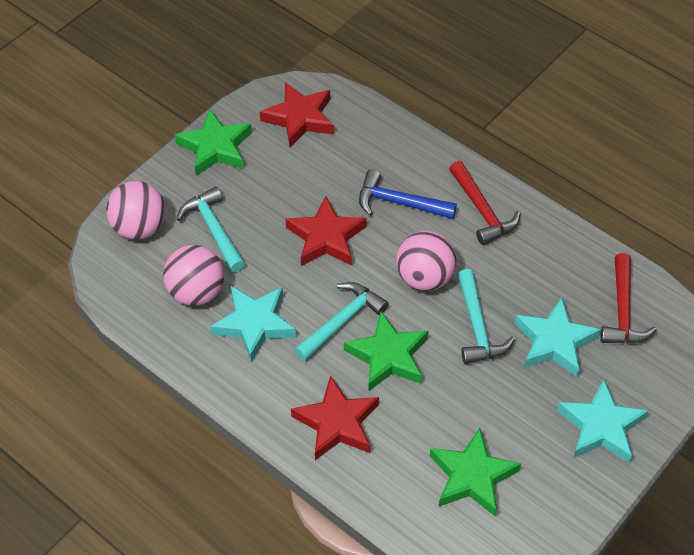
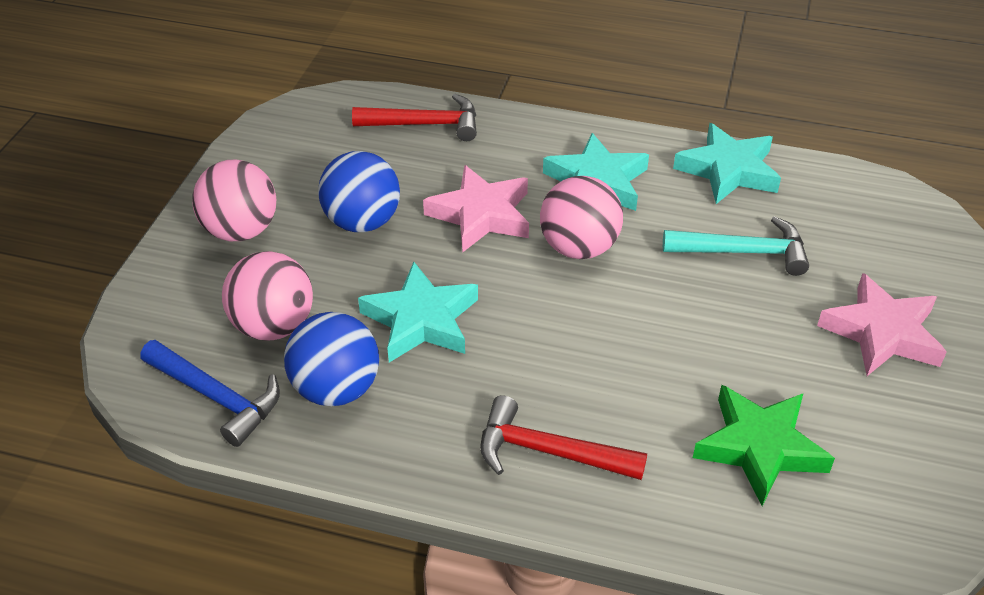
blue ball: none = 0 -> [284,312,379,406] [318,151,400,232] = 2
green star: [175,109,252,176] [344,312,428,392] [430,428,521,516] = 3 -> [693,385,835,506] = 1
pink star: none = 0 -> [423,165,529,253] [817,273,947,376] = 2
red star: [260,82,334,148] [286,196,367,266] [291,375,379,460] = 3 -> none = 0
turquoise hammer: [177,187,245,272] [294,282,389,361] [458,269,515,364] = 3 -> [663,216,809,276] = 1

